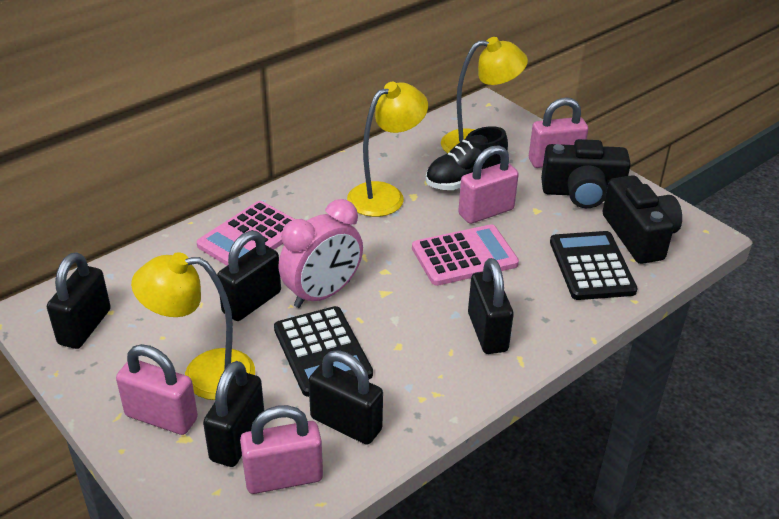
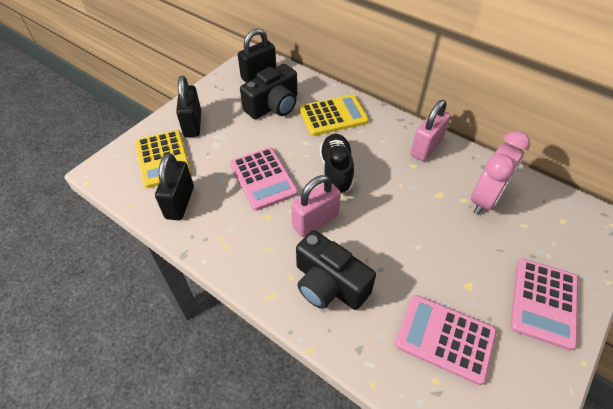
black calculator: [274,306,373,397] [550,231,638,300] = 2 -> none = 0
black padlock: [47,252,111,349] [203,361,264,467] [217,231,281,321] [308,350,383,445] [468,258,514,354] = 5 -> [155,153,194,220] [176,76,201,137] [238,28,276,83] = 3
pink calculator: [196,201,294,266] [412,224,519,286] = 2 -> [230,147,298,211] [395,295,497,385] [510,259,578,351] = 3
pink padlock: [116,344,198,435] [240,405,323,494] [458,145,519,224] [529,97,588,168] = 4 -> [291,175,341,237] [410,100,451,161] = 2
yellow calculator: none = 0 -> [135,130,192,188] [299,94,369,136] = 2
yellow lamp: [131,252,255,400] [347,82,428,217] [441,37,528,154] = 3 -> none = 0

